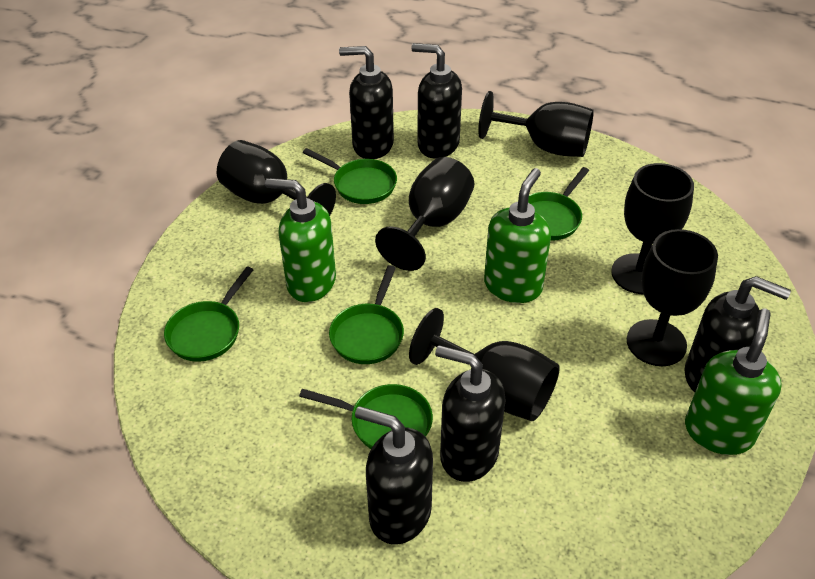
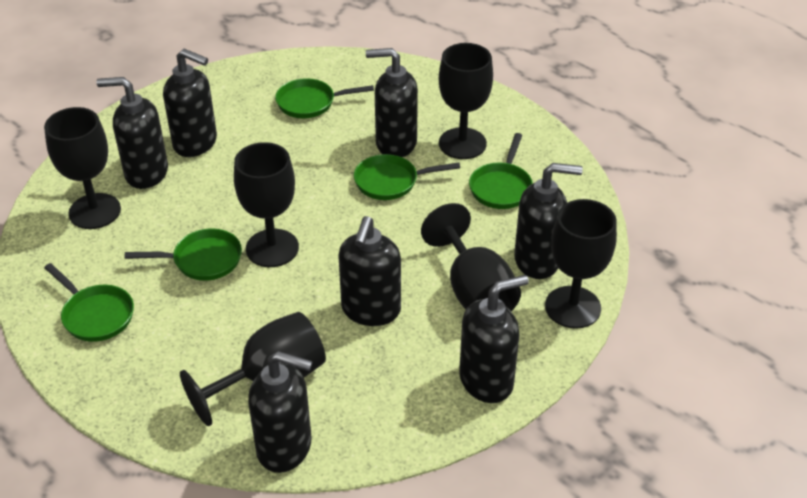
black soap dispenser: [339,46,394,159] [355,406,433,545] [411,43,462,158] [435,345,506,482] [685,276,791,392] = 5 -> [96,77,168,189] [163,49,217,157] [248,351,313,473] [338,216,401,326] [366,48,418,157] [459,275,529,403] [514,163,583,279] = 7
green soap dispenser: [265,178,336,302] [484,168,551,303] [685,309,781,455] = 3 -> none = 0

